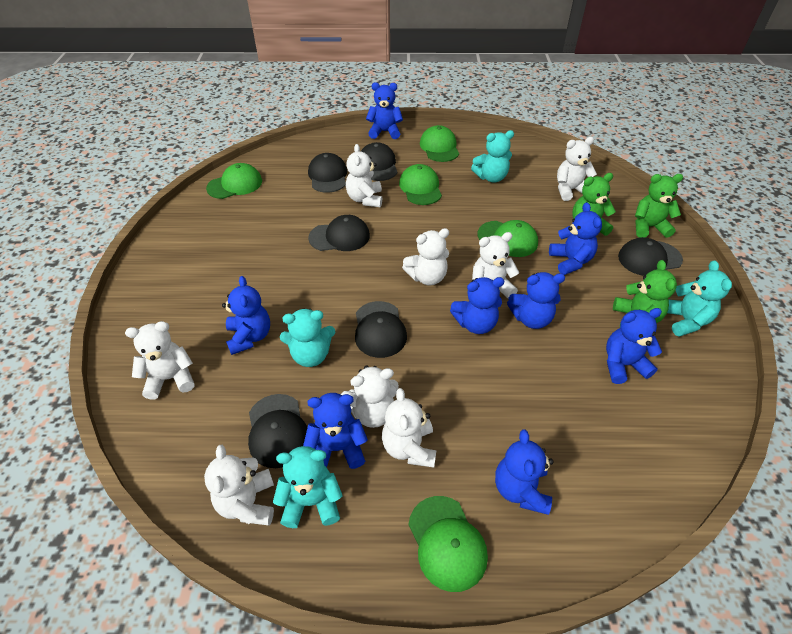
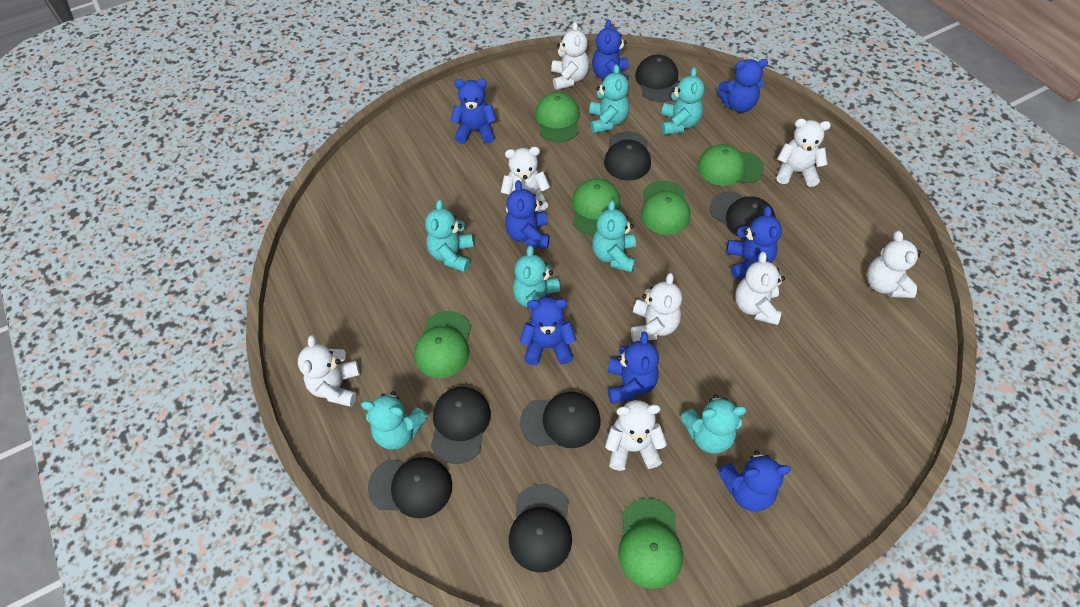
black cap: [248,394,307,468] [308,153,347,193] [308,215,370,251] [355,301,407,358] [361,142,398,181] [618,237,683,276] = 6 -> [368,457,452,518] [431,387,491,464] [509,484,572,573] [520,392,600,448] [604,131,651,181] [635,55,678,102] [710,191,776,239] = 7
green cap: [206,163,262,199] [399,164,442,205] [408,496,488,592] [420,125,459,162] [478,220,538,257] = 5 -> [414,311,471,378] [535,92,580,142] [572,179,621,236] [618,498,683,589] [641,181,690,235] [698,144,764,186] = 6
green teddy bear: [572,173,616,236] [613,260,677,323] [635,174,683,238] = 3 -> none = 0
turquoise teddy bear: [273,446,343,528] [280,308,336,367] [471,130,514,182] [667,260,732,337] = 4 -> [361,391,428,450] [425,199,474,272] [513,245,560,308] [589,64,629,133] [592,200,636,273] [661,67,705,135] [681,394,747,454] = 7

